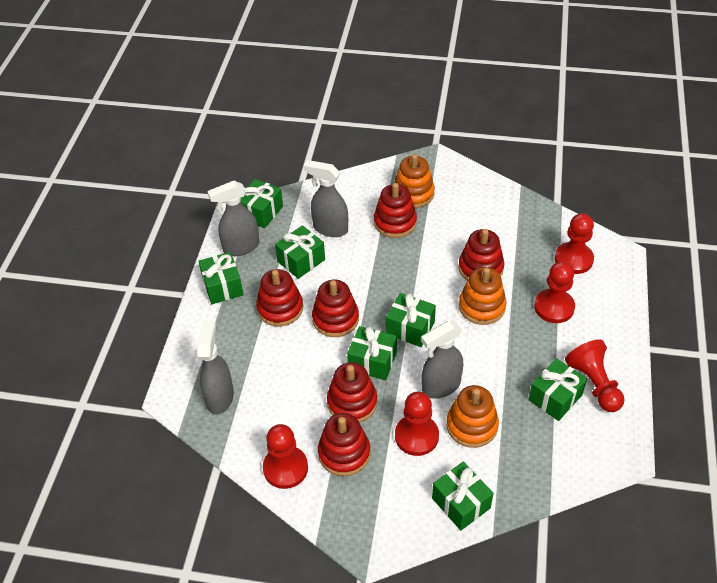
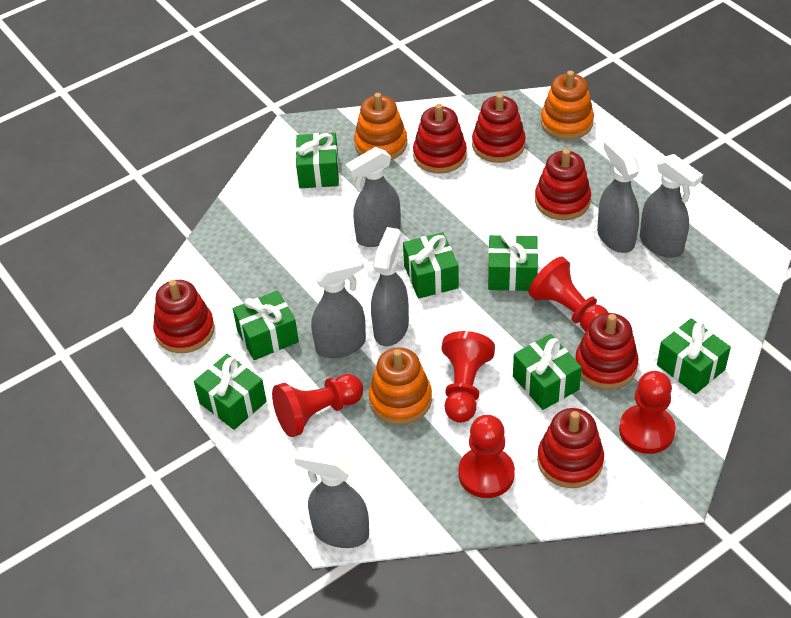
grey spray bottle: [197,320,234,415] [207,181,259,256] [304,160,348,237] [421,321,463,399] = 4 -> [294,447,369,548] [311,253,366,358] [345,147,401,247] [371,227,409,346] [597,138,640,253] [640,154,703,258] = 6

